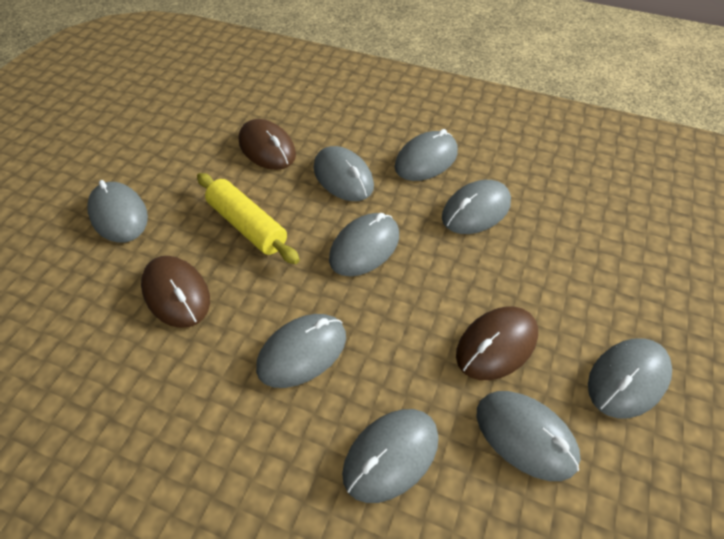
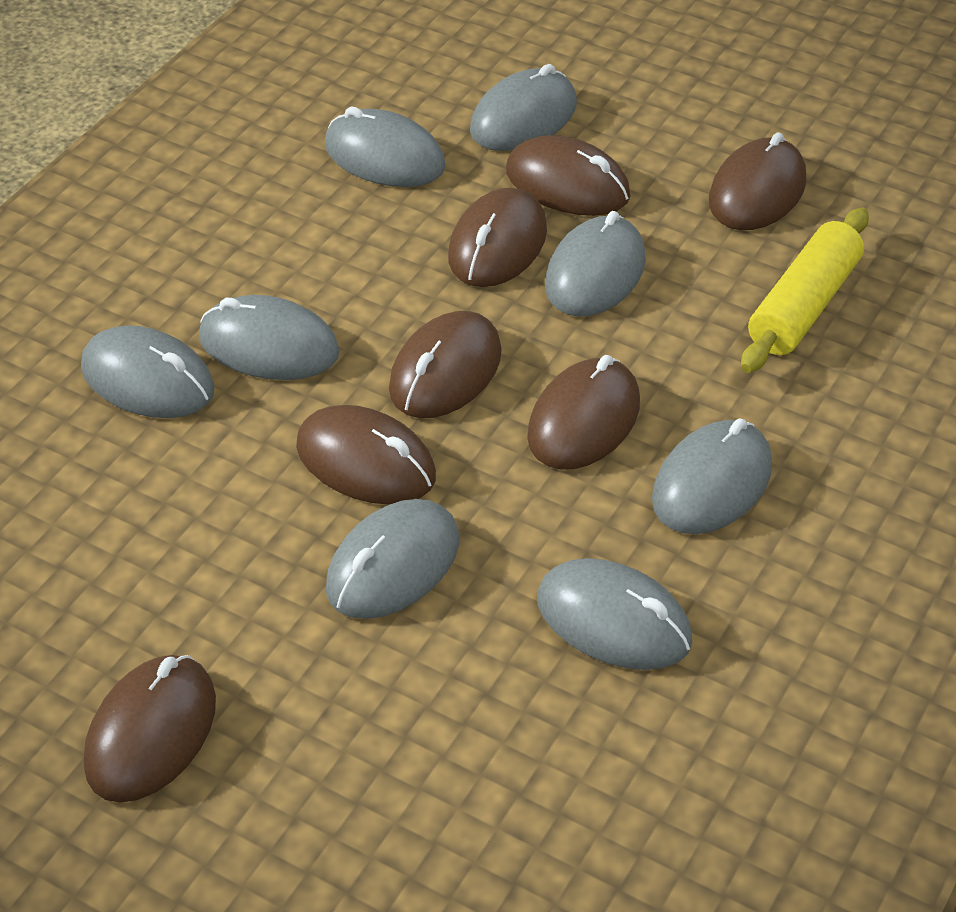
brown mouse: [141,256,210,328] [239,119,296,170] [456,307,538,380] = 3 -> [84,655,216,803] [296,405,436,505] [389,311,502,418] [448,188,547,287] [506,135,631,216] [527,355,640,470] [709,132,806,230] = 7
grey mouse: [87,180,148,243] [256,314,346,388] [313,146,374,201] [329,213,399,276] [342,409,439,503] [395,129,458,181] [442,180,511,234] [477,391,581,481] [588,339,672,418] = 9 -> [81,326,214,418] [199,295,340,380] [325,107,445,187] [326,499,459,619] [470,64,577,151] [537,558,692,670] [545,211,646,317] [652,418,772,534] = 8

